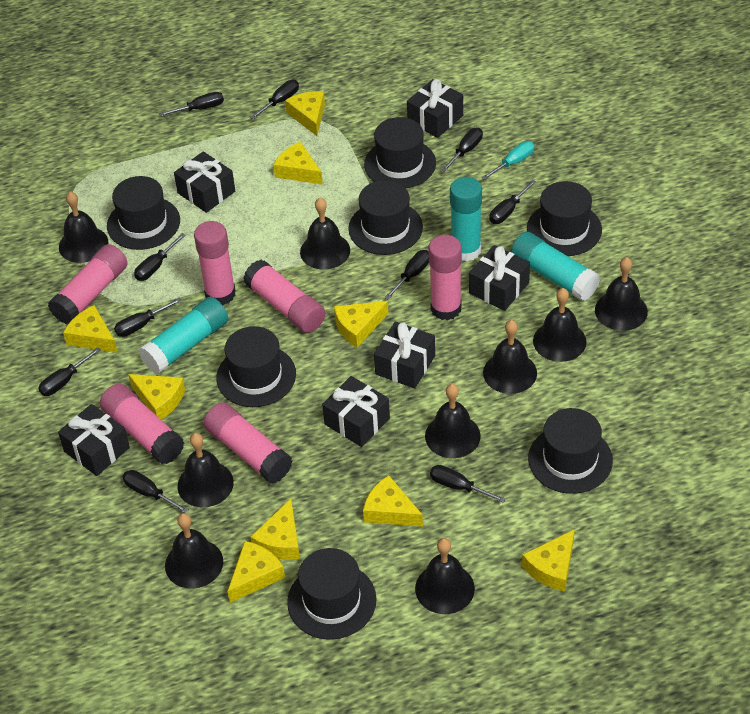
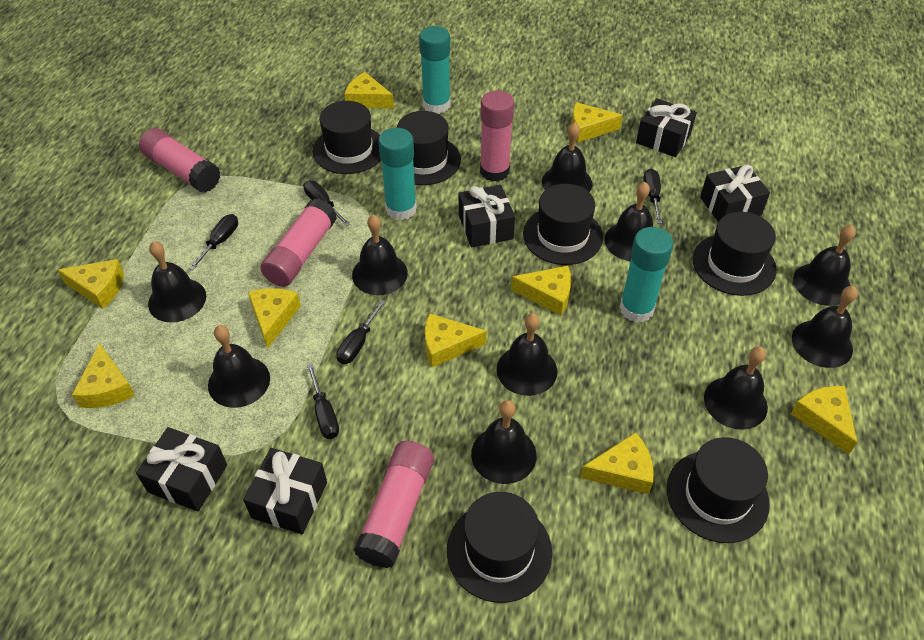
black bell: [59,192,108,263] [165,513,223,589] [177,433,234,507] [300,198,350,270] [415,538,475,614] [425,384,481,458] [483,320,537,394] [533,288,587,362] [595,257,648,331] = 9 -> [148,241,206,322] [208,325,270,408] [352,215,408,295] [471,400,537,484] [497,313,557,396] [542,122,592,192] [605,182,653,261] [704,346,768,430] [792,286,858,368] [793,225,856,306] = 10
black gift: [58,404,130,476] [174,151,235,213] [322,376,390,447] [374,321,435,388] [407,79,463,138] [469,245,530,311] = 6 -> [136,427,227,511] [243,448,327,534] [459,185,515,247] [636,98,697,157] [700,165,770,222] = 5
black hat: [107,176,180,250] [216,326,296,407] [287,548,376,640] [348,180,423,255] [364,117,436,188] [527,181,602,256] [528,408,613,494] = 7 -> [313,101,381,174] [397,111,461,185] [447,492,552,603] [523,184,603,265] [667,437,770,543] [693,212,777,296] = 6
black screwdriver: [38,347,101,396] [114,298,182,337] [123,470,189,513] [134,233,185,281] [159,92,224,117] [250,80,299,119] [385,250,429,300] [430,465,506,503] [441,128,483,172] [489,180,536,224] = 10 -> [189,214,238,270] [304,181,350,226] [307,364,339,439] [336,300,386,364] [643,169,662,223] = 5
pink glue stick: [48,244,128,324] [100,384,184,464] [194,221,236,305] [204,402,293,483] [243,260,326,333] [428,235,462,320] = 6 -> [139,128,220,193] [260,199,337,287] [353,441,434,568] [480,90,514,182] = 4
turquoise screwdriver: [482,141,534,180] = 1 -> none = 0

